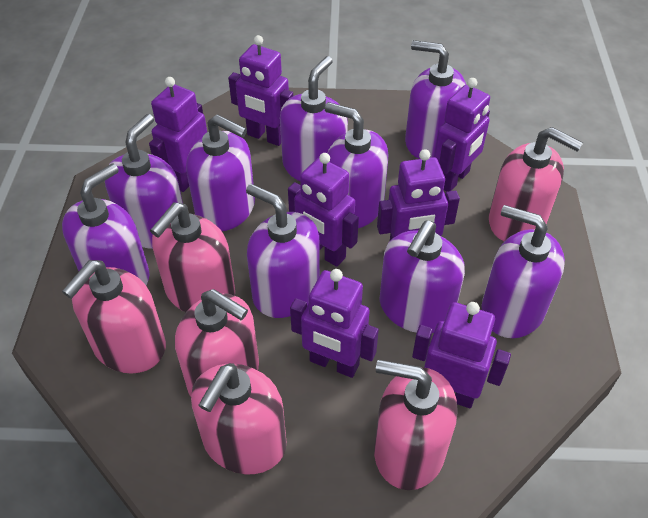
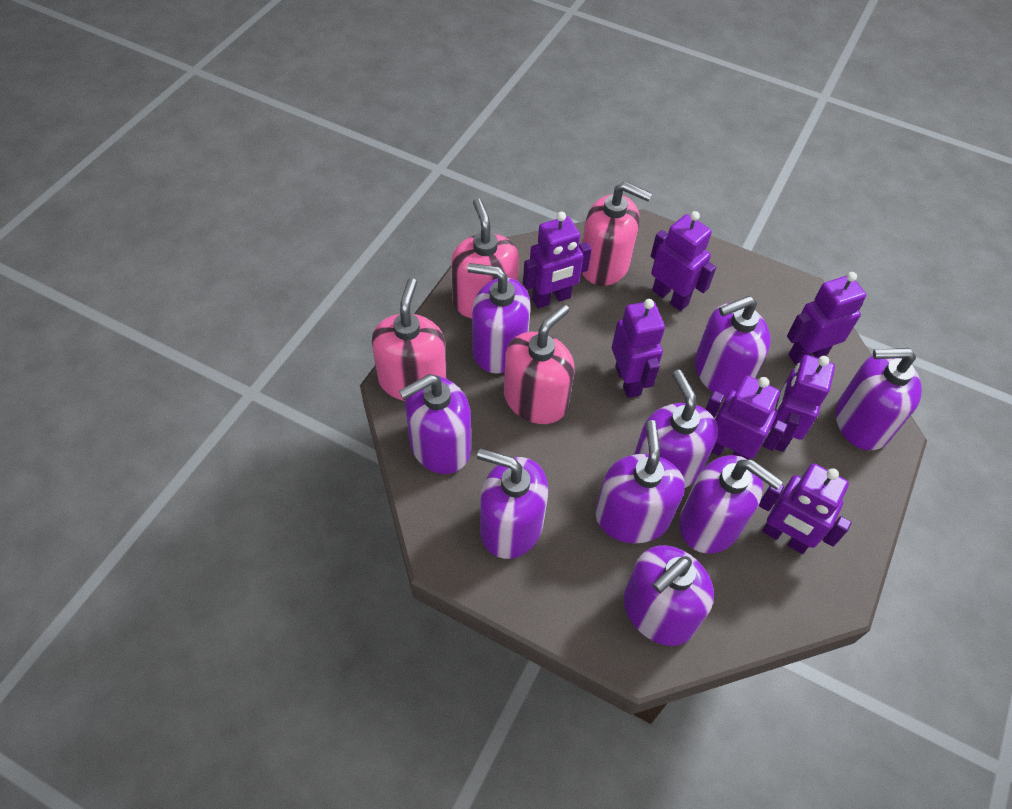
pink soap dispenser: [62,260,166,374] [150,202,235,312] [175,289,259,396] [191,363,286,474] [374,360,458,490] [489,127,583,241] = 6 -> [372,278,447,401] [451,198,519,319] [504,304,575,424] [582,182,652,286] = 4

